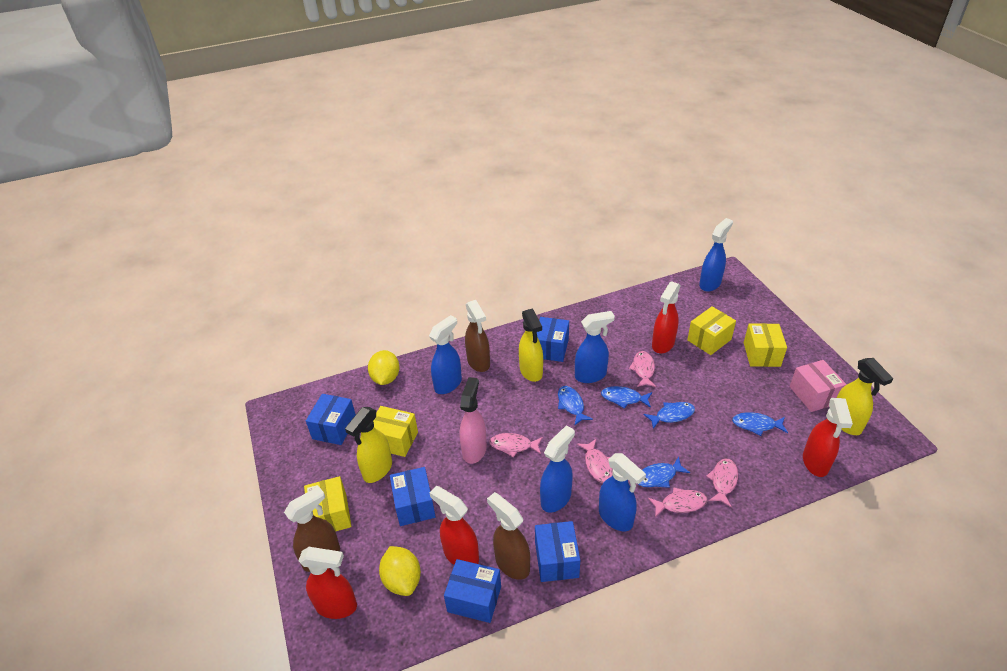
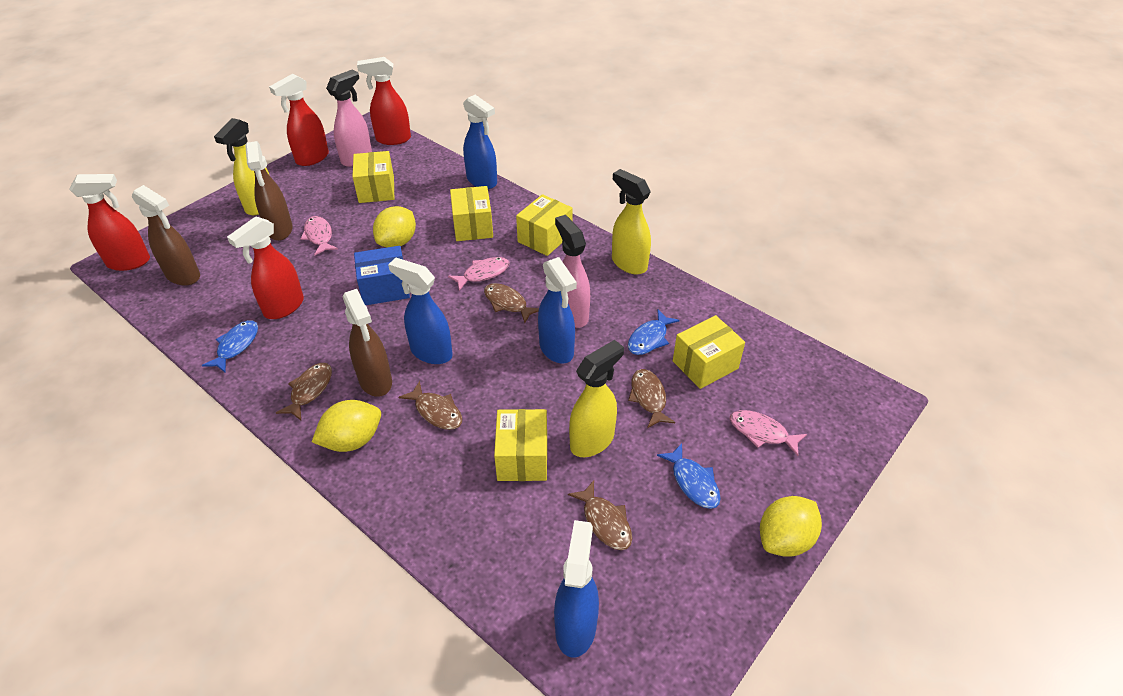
blue box: [306,394,356,445] [390,467,436,526] [444,559,501,623] [535,521,580,582] [537,317,569,362] = 5 -> [354,246,410,305] = 1
blue fish: [558,386,593,426] [601,386,652,409] [638,457,690,488] [644,402,695,429] [732,412,788,436] = 5 -> [202,320,258,373] [628,310,680,355] [657,443,721,509] = 3
blue spray bottle: [429,315,462,394] [540,425,575,513] [575,311,615,383] [599,453,646,531] [699,218,733,292] = 5 -> [388,258,453,364] [463,95,497,189] [538,257,577,363] [554,520,599,658] = 4
brown fish: none = 0 -> [276,363,332,420] [398,381,462,430] [484,283,539,323] [568,481,632,550] [628,369,675,428] = 5
pink box: [790,360,847,412] = 1 -> none = 0
pink fish: [489,433,543,457] [577,439,613,483] [629,351,656,387] [648,487,708,517] [706,459,738,507] = 5 -> [301,216,338,256] [448,257,510,291] [730,410,807,456] = 3
pink spray bottle: [460,377,487,464] = 1 -> [326,70,372,167] [555,215,590,328] = 2
yellow box: [304,476,351,532] [373,406,418,457] [687,306,736,355] [744,323,787,367] = 4 -> [352,151,394,203] [450,186,493,241] [494,409,547,481] [516,194,573,256] [673,315,745,389] = 5
yellow lemon: [368,350,400,385] [379,546,421,596] = 2 -> [312,400,381,452] [373,206,416,247] [760,496,822,557] = 3

